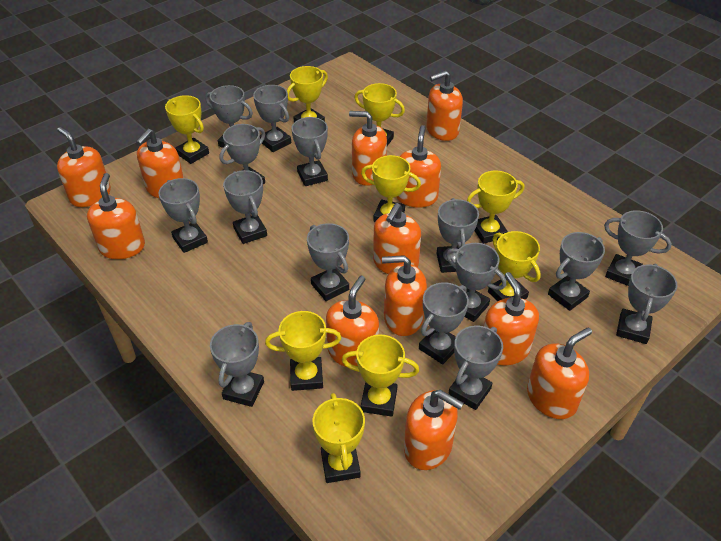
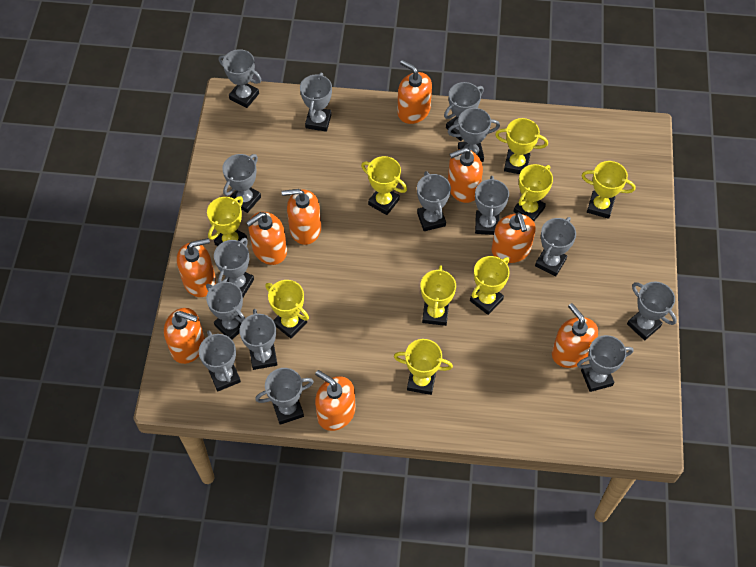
orange soap dispenser: [57,127,111,207] [87,173,145,259] [136,129,184,198] [326,276,379,367] [349,111,387,186] [373,203,421,274] [382,255,427,336] [397,125,441,208] [404,390,464,470] [426,70,463,141] [484,272,539,365] [527,328,592,419] = 12 -> [164,308,205,364] [177,238,216,297] [246,212,287,265] [282,189,321,245] [315,370,356,431] [397,60,432,124] [448,147,483,203] [491,212,536,263] [552,303,598,368] = 9

